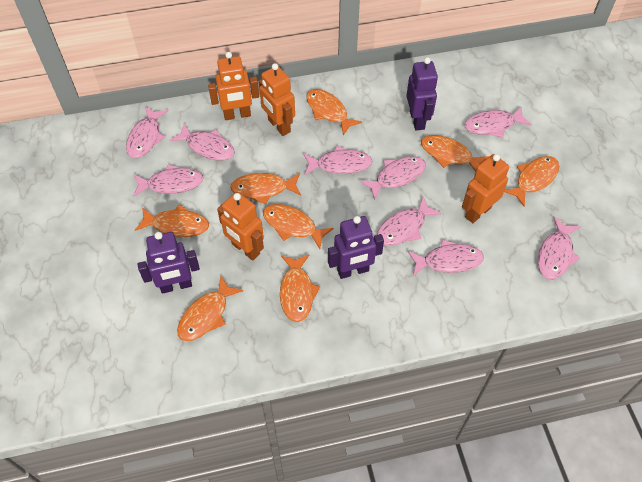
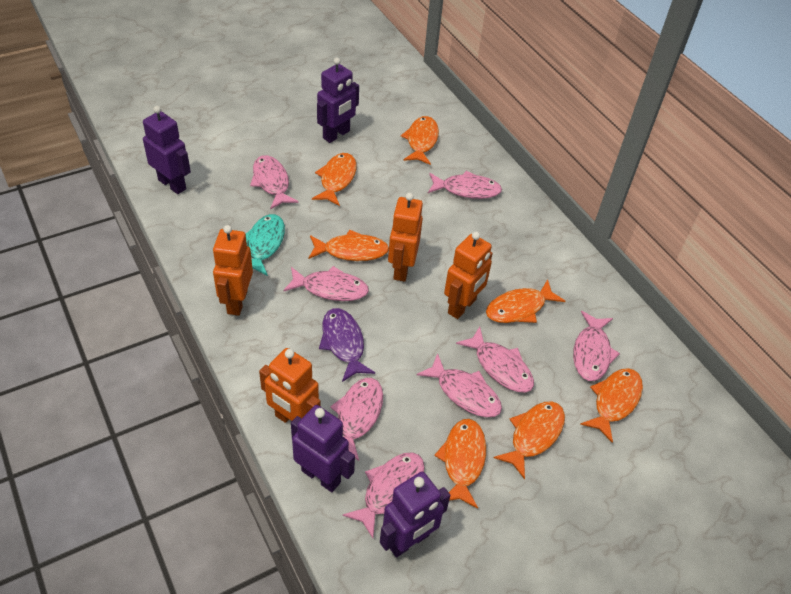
orange fish: [135,204,209,237] [177,275,243,341] [230,173,301,204] [263,204,334,249] [280,254,320,322] [306,89,362,135] [421,135,489,172] [504,156,559,206] = 8 -> [308,230,389,261] [312,153,357,206] [401,116,439,165] [434,419,486,509] [486,279,565,323] [494,401,565,479] [580,368,643,443] = 7
pink fish: [126,106,168,158] [133,164,203,197] [170,123,235,160] [303,146,373,175] [360,156,426,200] [377,197,442,246] [408,239,484,276] [464,106,532,138] [538,217,581,279] = 9 -> [250,155,299,210] [283,266,369,301] [330,378,383,461] [343,452,424,538] [417,353,502,417] [428,171,502,199] [456,327,534,393] [573,311,620,381] = 8
purple fish: none = 0 -> [319,308,375,382] = 1
purple robot: [138,232,200,294] [328,216,384,279] [406,57,438,131] = 3 -> [143,106,191,194] [291,405,355,492] [317,58,359,143] [380,472,450,557] = 4
turquoise fish: none = 0 -> [246,214,285,276] = 1

